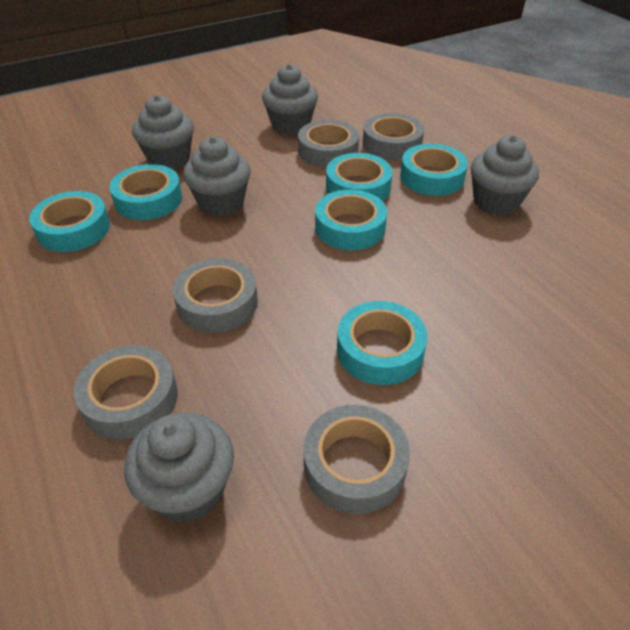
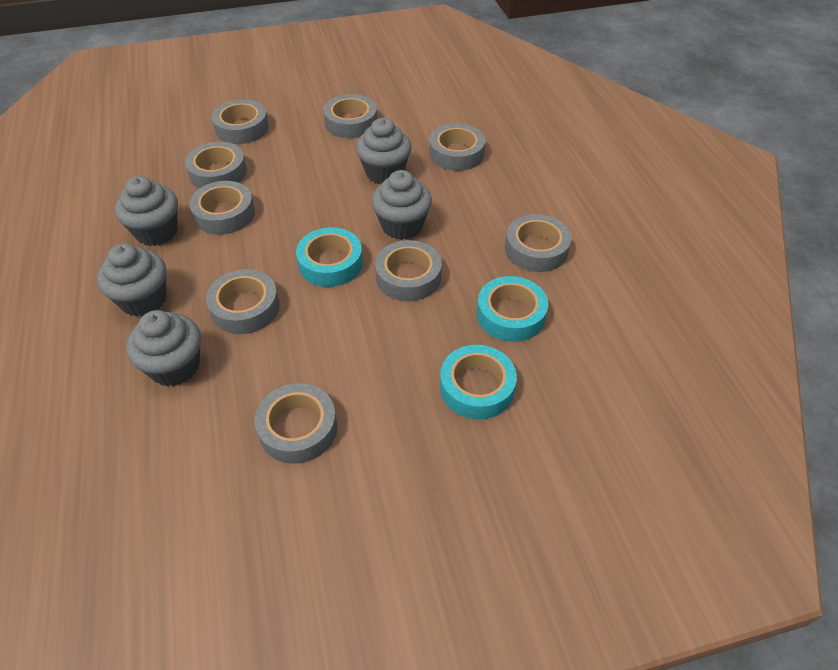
grey tape: [74,345,178,440] [173,258,258,333] [298,120,359,168] [303,405,410,514] [363,113,424,160] = 5 -> [185,142,247,189] [189,181,255,235] [206,269,279,334] [212,99,269,144] [255,383,337,464] [323,94,377,138] [375,240,442,301] [429,123,485,171] [505,214,571,272] = 9
turquoise tape: [29,191,110,252] [109,164,182,220] [315,190,387,250] [326,153,393,201] [337,301,428,385] [400,144,468,196] = 6 -> [296,227,363,287] [440,345,517,420] [477,276,548,342] = 3

